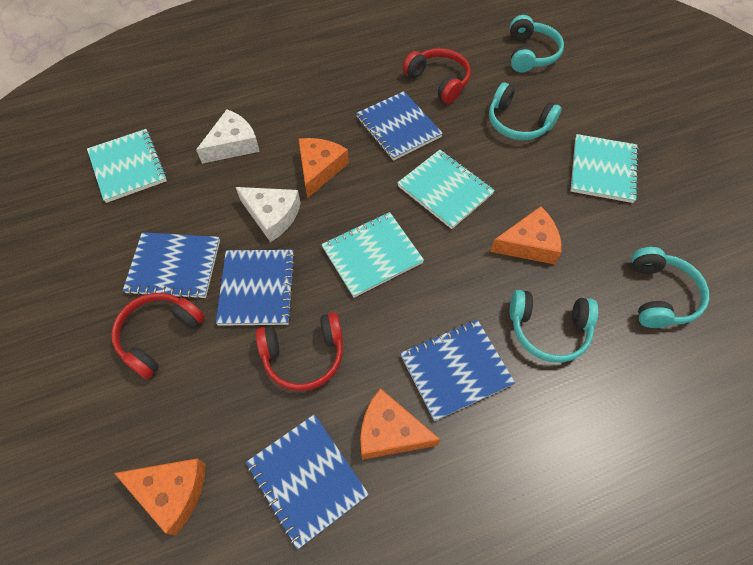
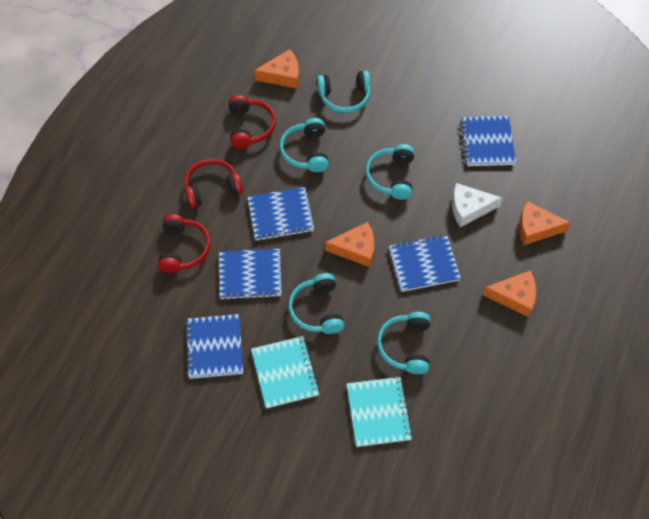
turquoise headphones: [489,83,561,140] [510,15,564,72] [510,290,598,363] [632,247,709,328] = 4 -> [280,118,329,172] [288,273,344,334] [317,71,371,113] [365,144,415,200] [377,312,430,374] = 5
turquoise notebook: [87,129,167,203] [321,212,424,298] [397,150,495,229] [571,134,639,203] = 4 -> [251,336,320,409] [347,377,413,447] = 2
white cheese: [196,110,260,164] [236,187,301,242] = 2 -> [452,183,502,227] = 1

